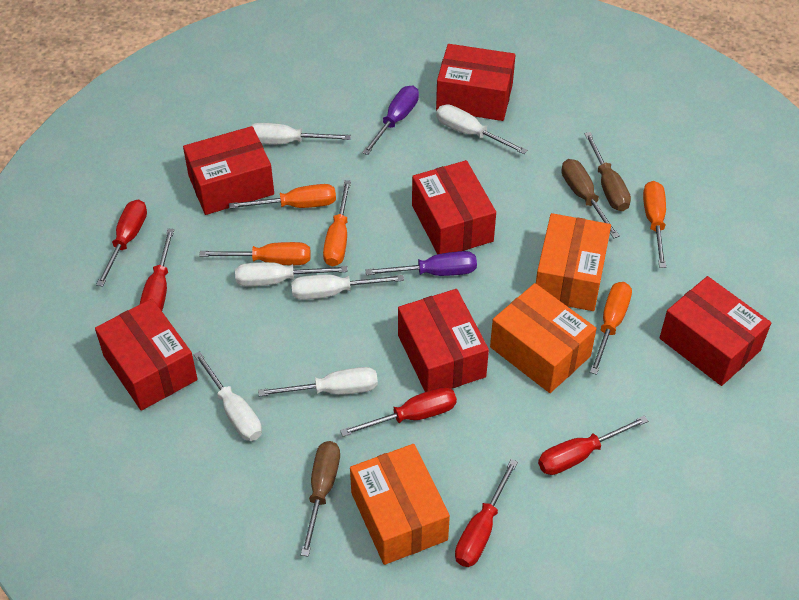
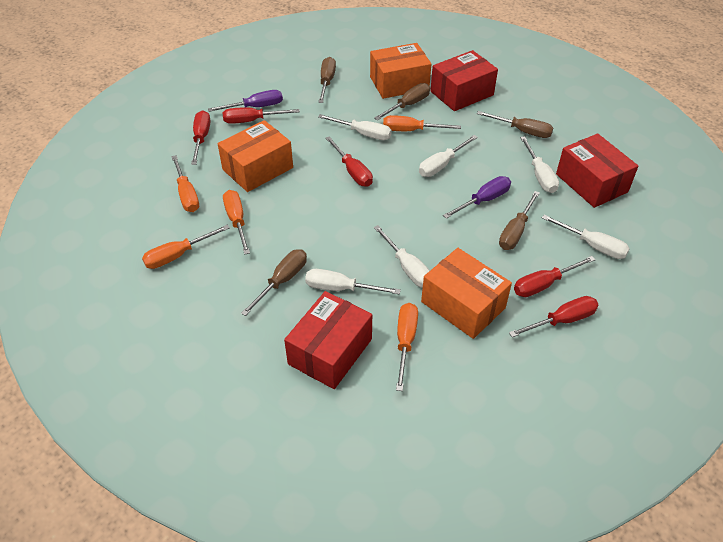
brown screwdriver: [301,441,340,557] [562,159,620,238] [584,132,631,211] = 3 -> [241,249,307,316] [318,57,336,103] [374,83,430,120] [477,111,553,138] [499,191,540,250] = 5
red box: [95,299,198,410] [183,126,274,215] [398,289,489,392] [412,160,496,254] [436,44,515,121] [660,276,771,386] = 6 -> [284,291,372,389] [430,50,498,111] [556,134,638,208] = 3

